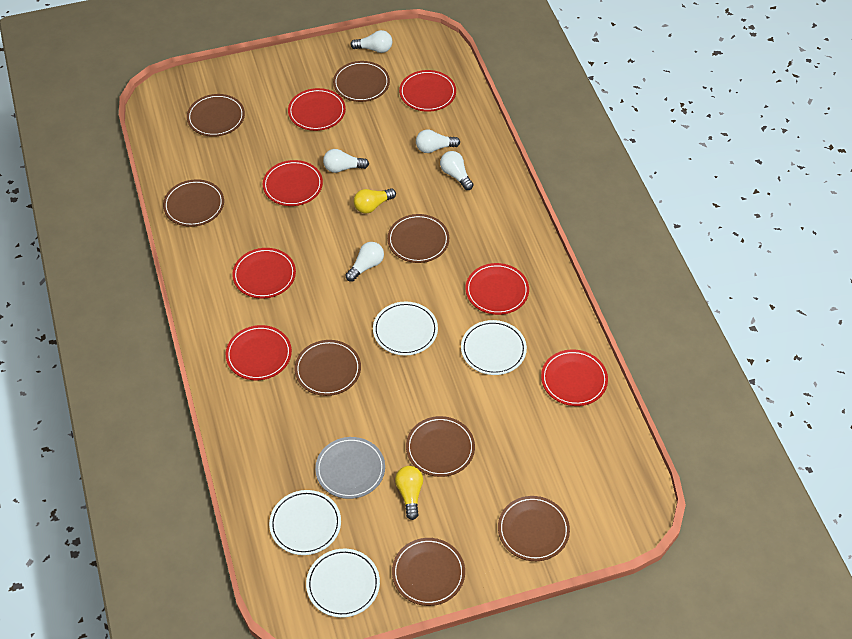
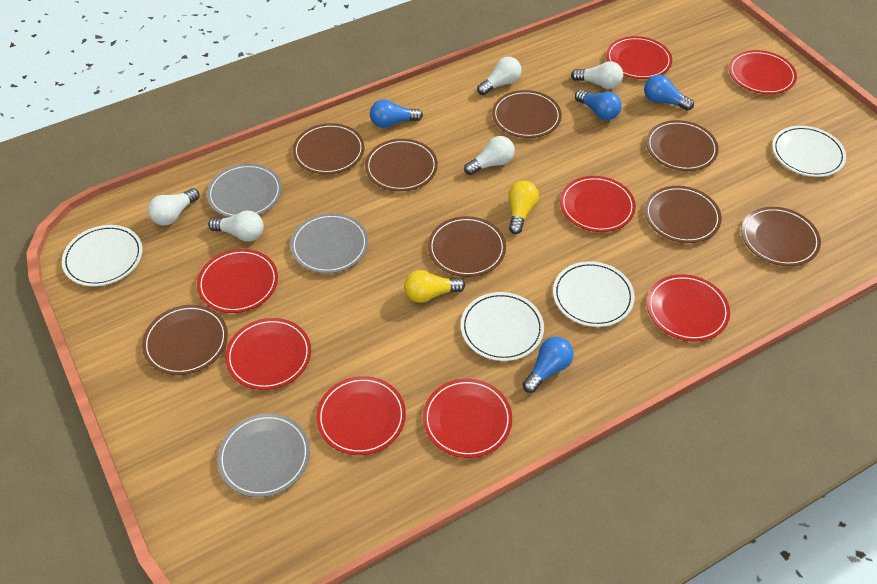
blue light bulb: none = 0 -> [370,100,423,128] [522,337,574,393] [575,90,622,120] [644,75,694,111] = 4
grey plate: [315,437,385,499] = 1 -> [207,164,282,217] [217,413,310,497] [290,213,368,274] = 3
red plate: [226,325,292,380] [232,248,296,299] [263,160,323,206] [288,88,346,131] [399,70,456,112] [465,263,529,315] [541,350,608,406] = 7 -> [197,249,278,313] [225,318,311,390] [316,376,406,455] [423,379,512,458] [560,176,636,232] [606,36,672,79] [647,274,730,341] [729,50,797,94] = 8

